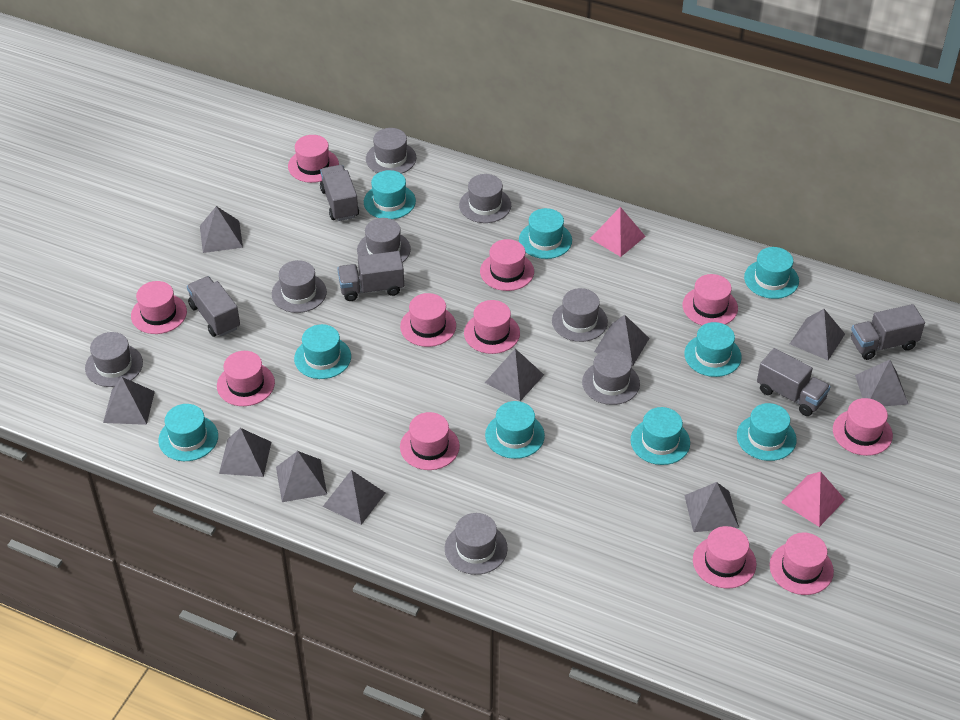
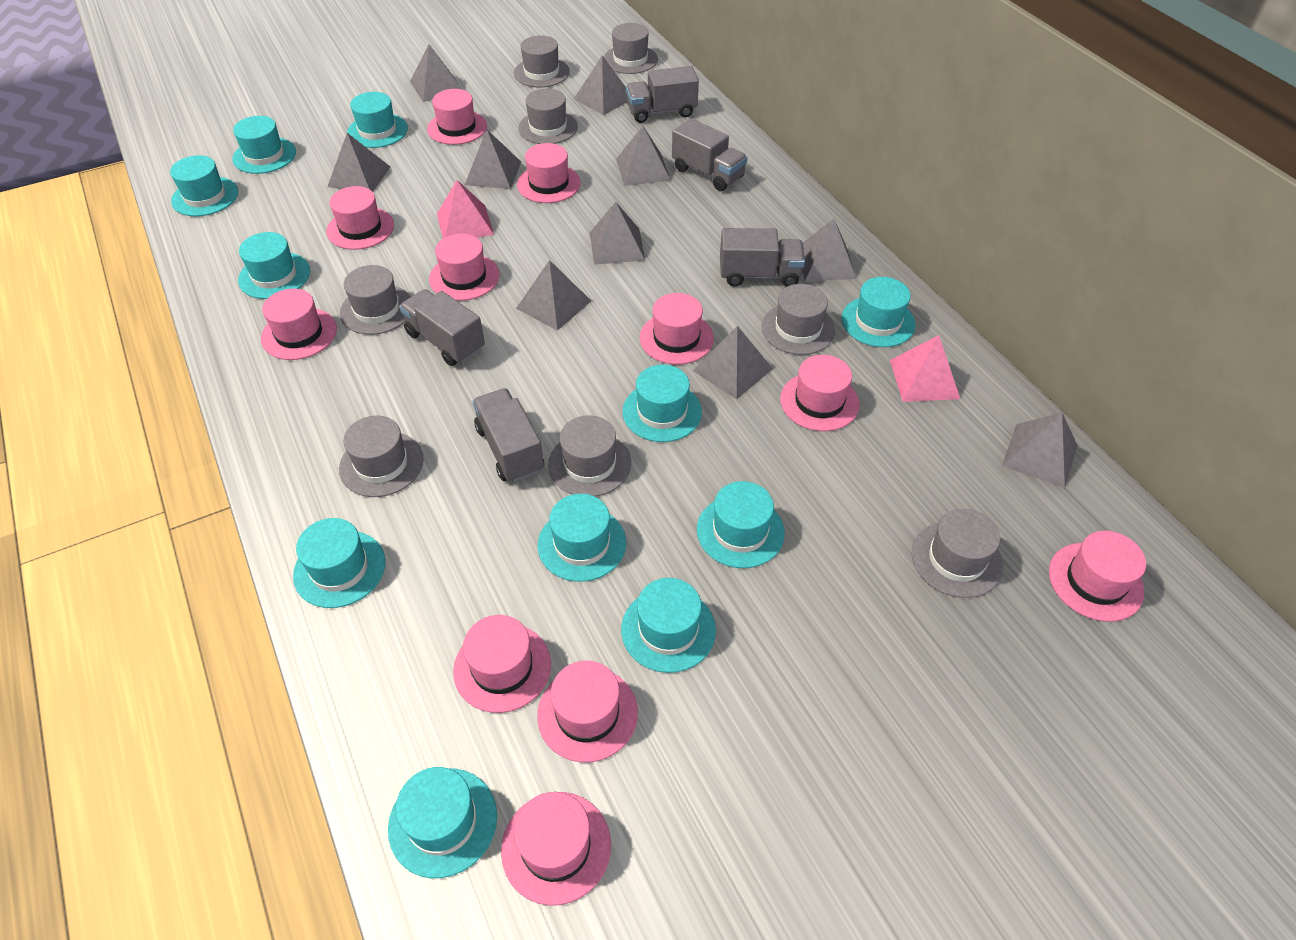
turquoise hat: [158,404,218,461] [294,324,351,379] [364,170,416,219] [485,401,545,459] [519,208,572,259] [630,407,690,465] [684,322,742,377] [737,403,797,461] [744,247,799,299] = 9 -> [170,155,238,216] [233,116,296,174] [238,232,310,299] [293,518,385,608] [347,92,408,148] [388,767,497,878] [537,494,626,582] [621,578,716,673] [622,365,702,442] [697,481,785,568] [842,277,916,347] = 11

